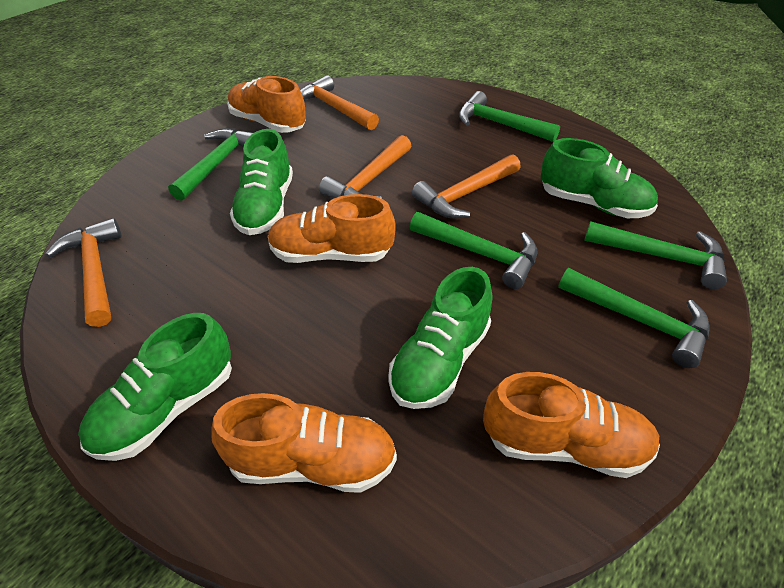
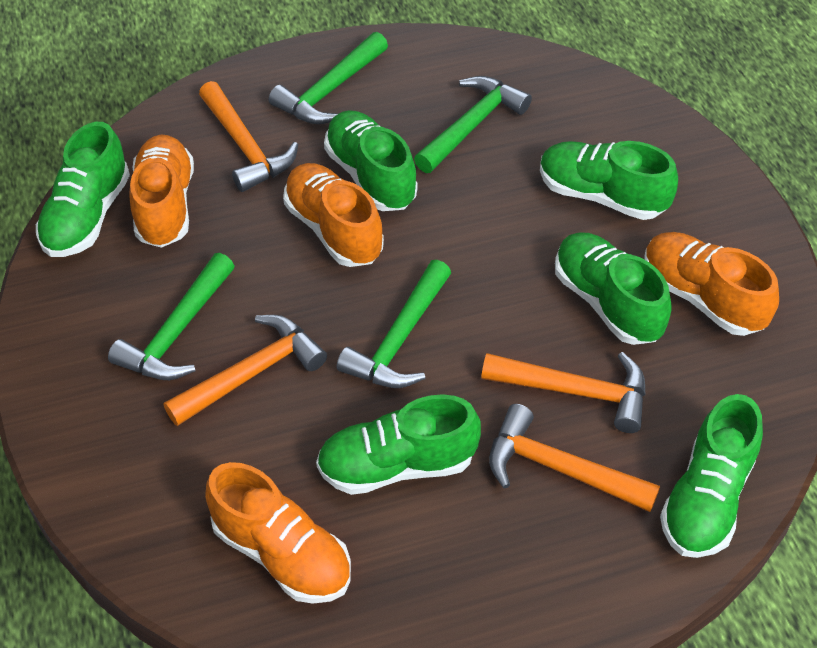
green hammer: [168,128,253,201] [410,212,537,289] [459,91,560,142] [558,268,710,368] [584,221,727,289] = 5 -> [108,253,235,380] [269,32,388,124] [336,260,451,388] [414,76,532,173] = 4
green shoe: [78,313,232,461] [230,129,293,235] [388,267,492,409] [541,138,658,218] = 4 -> [36,122,130,257] [316,394,481,495] [324,110,418,211] [540,141,678,220] [555,232,672,345] [660,394,763,558] = 6

